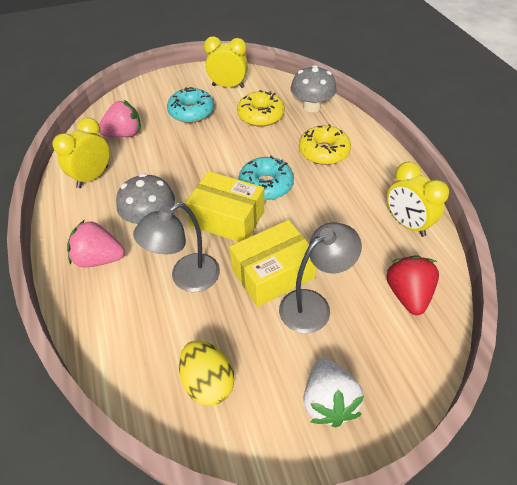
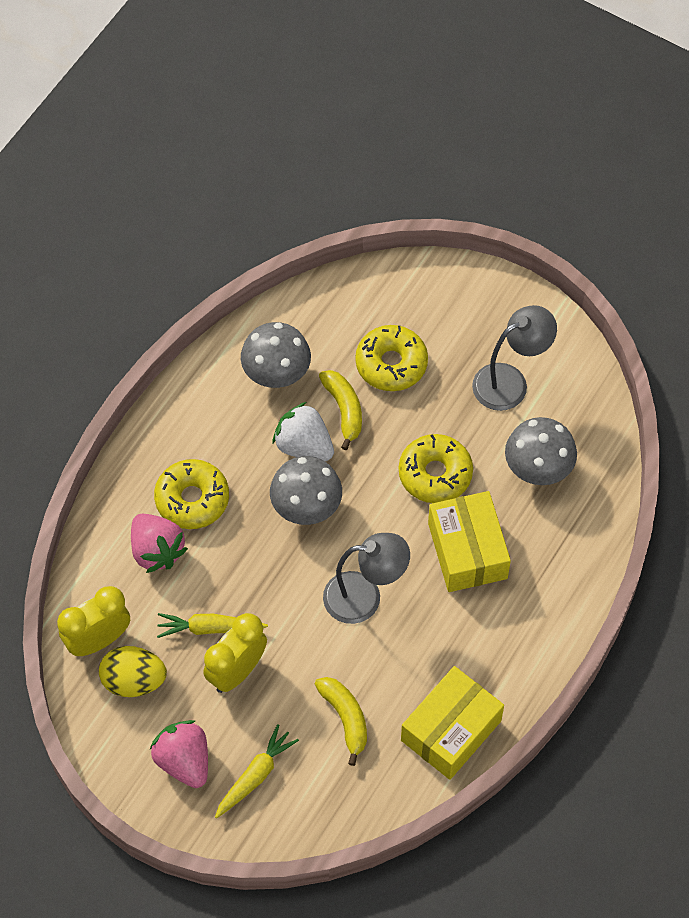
grey mushroom: [116,173,175,224] [291,65,337,112] = 2 -> [241,322,311,388] [270,456,342,525] [505,417,577,485] = 3
red strawberry: [386,255,439,315] = 1 -> none = 0
turquoise donut: [167,87,214,123] [239,156,294,200] = 2 -> none = 0
yellow banana: none = 0 -> [315,677,367,766] [319,370,362,450] = 2
yellow carrot: none = 0 -> [157,613,268,638] [215,724,299,818] = 2
yellow clock: [53,118,110,188] [204,36,248,88] [387,162,449,237] = 3 -> [57,586,130,656] [203,613,267,693] = 2
yellow donut: [237,90,285,127] [299,124,351,165] = 2 -> [154,459,229,529] [355,325,428,391] [399,434,473,503] = 3

